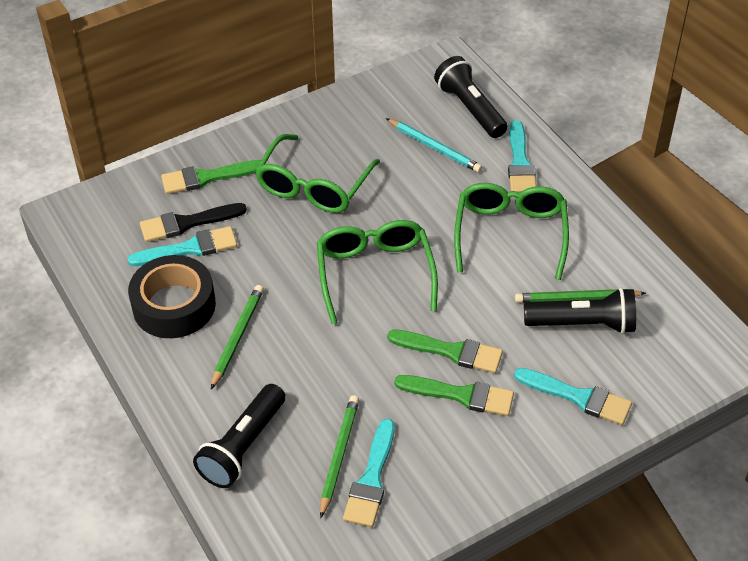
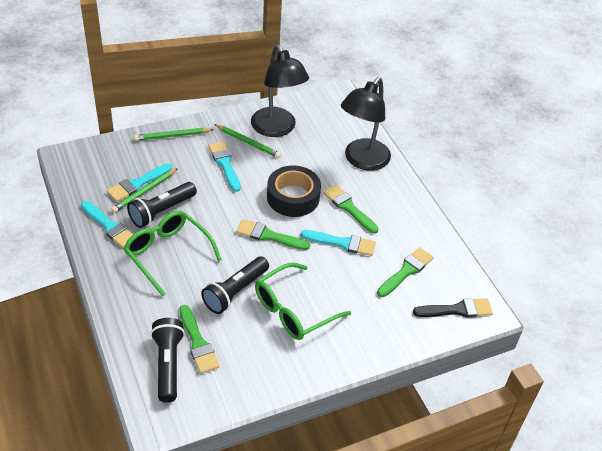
black lamp: none = 0 -> [251,45,309,137] [341,77,391,170] = 2
green brush: [161,160,261,194] [387,330,503,373] [394,375,514,416] = 3 -> [179,305,220,373] [236,219,310,250] [323,185,379,234] [377,247,434,297] = 4
green glasses: [255,134,380,213] [317,220,438,324] [454,183,569,280] = 3 -> [124,211,222,296] [255,263,351,340] = 2
turquoise pencil: [386,118,482,173] = 1 -> none = 0

